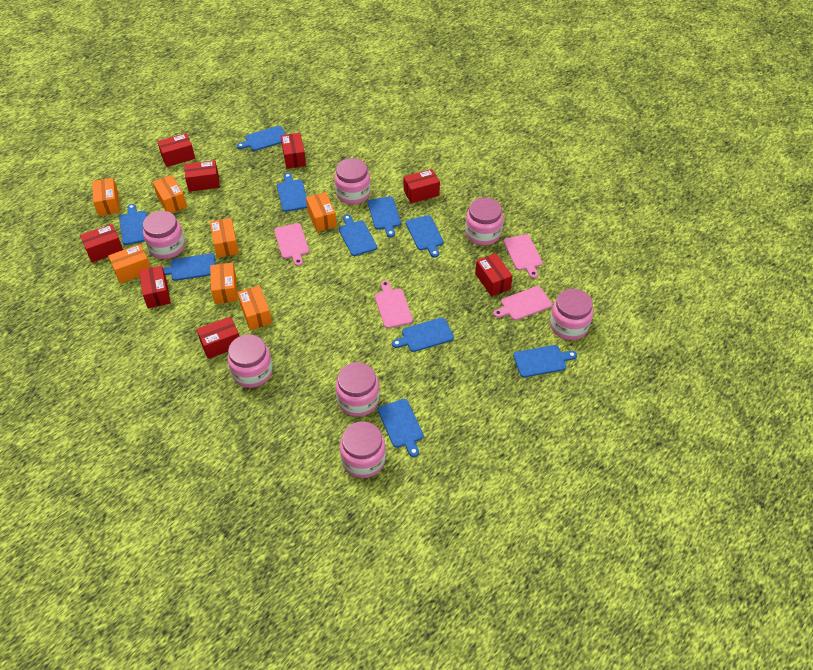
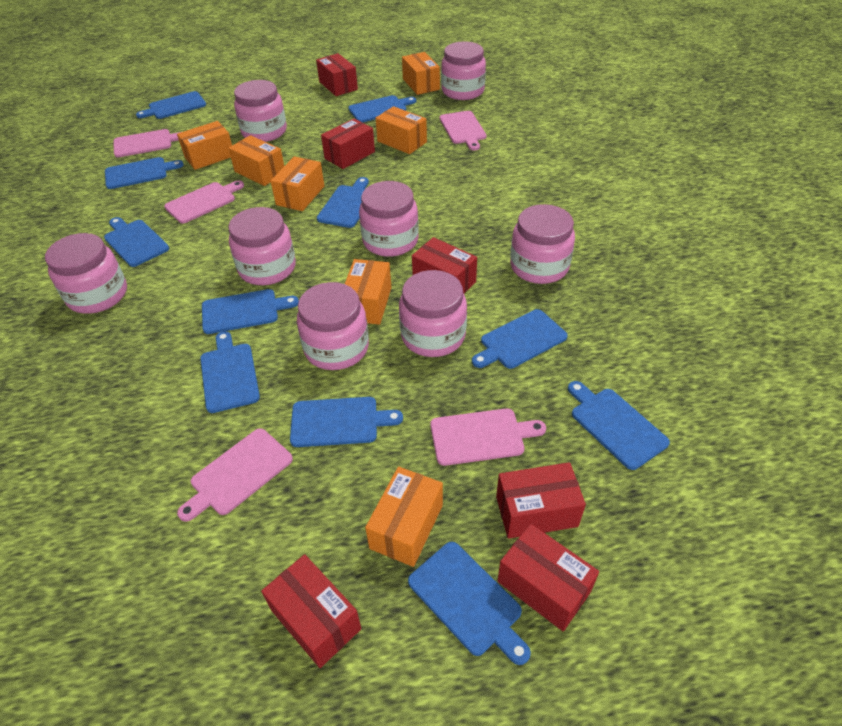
blue cutting board: [119,204,147,245] [163,253,216,281] [237,126,286,151] [277,173,307,212] [339,214,377,256] [368,196,401,237] [378,399,424,457] [392,318,454,352] [406,215,444,257] [513,345,577,377] = 10 -> [104,217,169,267] [105,157,184,189] [136,91,206,119] [200,331,260,413] [202,289,299,334] [290,397,403,447] [317,177,369,228] [348,95,416,122] [408,542,531,665] [472,309,568,369] [568,381,670,470] = 11
pink cutting board: [274,223,309,266] [375,280,413,328] [493,286,552,320] [504,234,543,278] = 4 -> [114,129,181,157] [164,180,244,224] [177,428,293,522] [430,408,546,466] [440,111,487,151] = 5
pink jar: [143,211,185,259] [228,335,273,388] [334,158,371,204] [336,362,379,417] [340,421,386,478] [465,198,503,245] [550,289,593,340] = 7 -> [45,233,127,314] [228,207,296,285] [234,80,287,142] [297,282,369,370] [359,181,419,257] [399,270,467,357] [441,41,486,100] [510,204,575,284] = 8
red box: [80,224,123,263] [139,266,171,308] [157,133,195,167] [184,160,220,192] [197,317,240,359] [281,133,306,169] [403,169,440,203] [475,253,513,297] = 8 -> [261,554,362,668] [316,53,358,96] [321,118,375,169] [412,237,477,293] [496,462,586,539] [497,524,599,631] = 6

